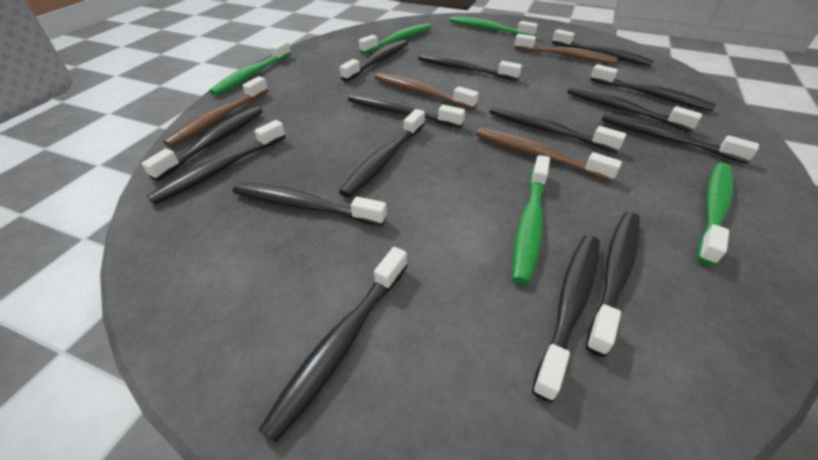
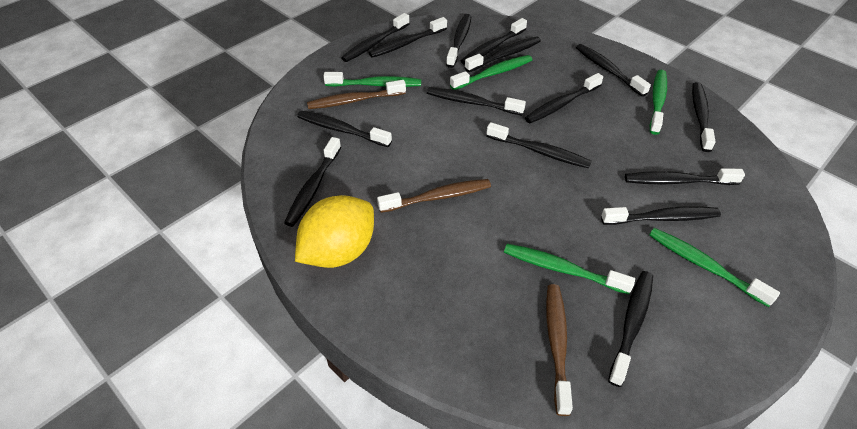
brown toothbrush: [163,76,268,148] [375,73,479,110] [476,127,622,182] [514,34,618,64] = 4 -> [307,80,406,109] [377,179,491,213] [546,284,573,416] = 3
yellow lemon: none = 0 -> [295,195,374,268] = 1

